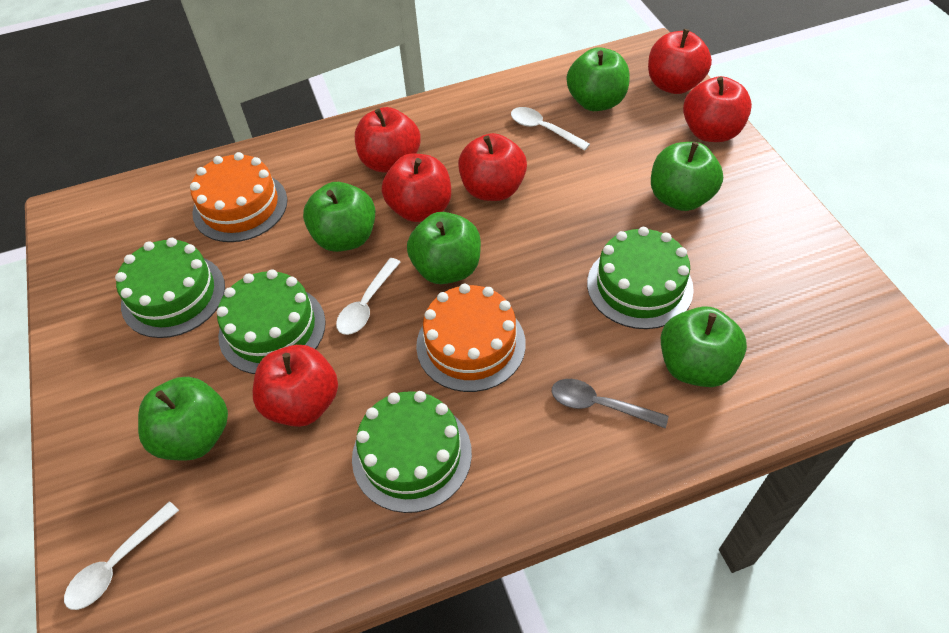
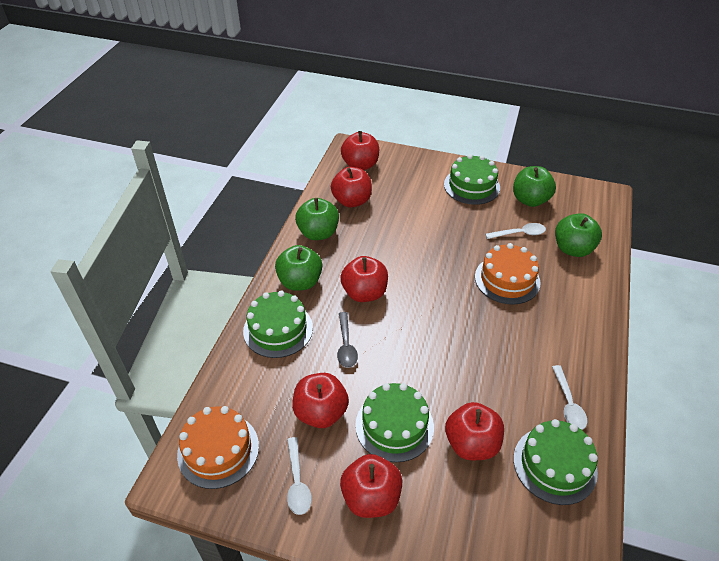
green apple: [138,377,228,461] [303,182,375,252] [407,212,481,284] [567,47,630,111] [651,142,723,211] [661,306,747,387] = 6 -> [275,245,322,291] [295,198,339,240] [513,166,556,207] [555,213,602,257] = 4

